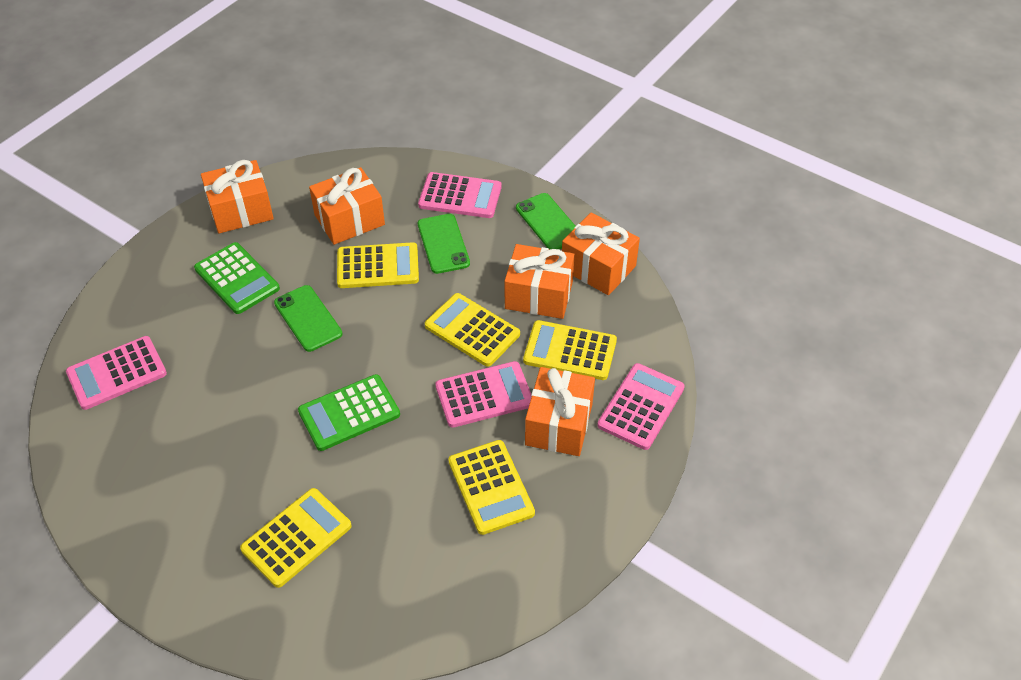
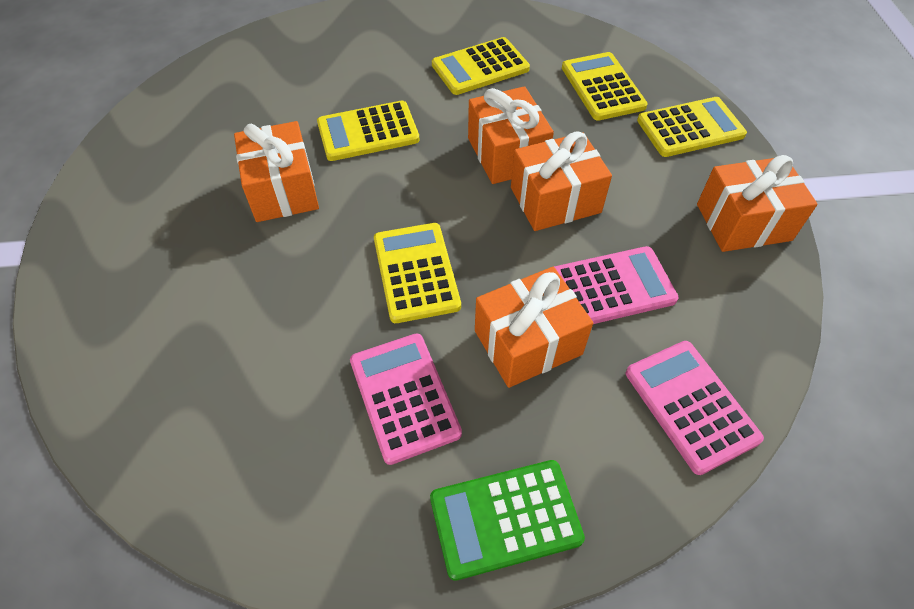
green calculator: [194,242,280,314] [298,374,400,451] = 2 -> [430,460,585,581] = 1
green phone: [274,285,343,352] [418,214,470,274] [516,193,575,249] = 3 -> none = 0
pink calculator: [66,336,167,410] [418,172,502,218] [435,361,531,428] [597,363,685,450] = 4 -> [350,333,462,465] [554,246,679,324] [626,341,764,475] = 3

